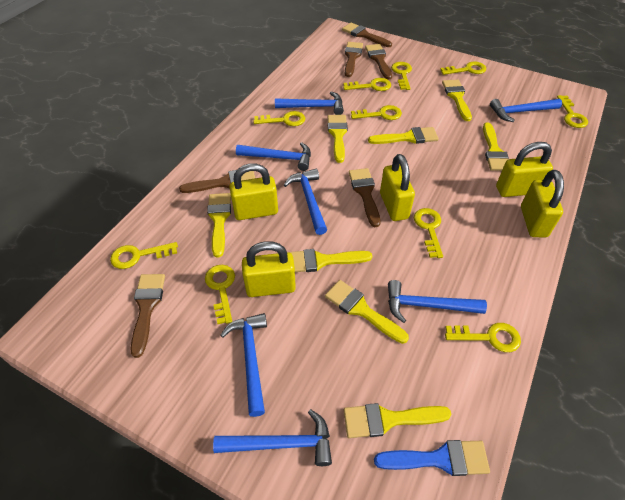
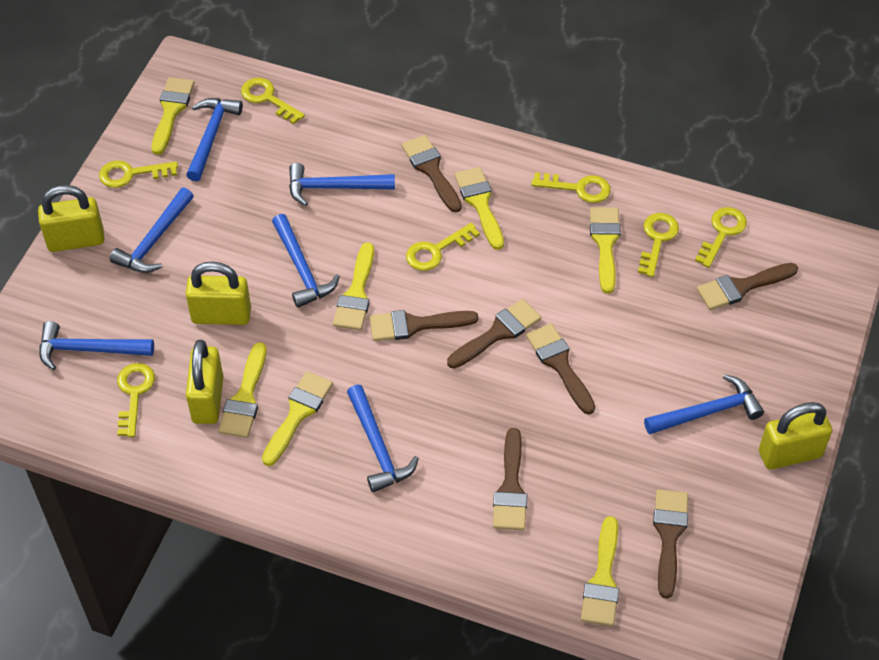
blue brush: [374,440,490,476] = 1 -> none = 0
brown brush: [130,274,165,358] [179,170,255,193] [342,23,392,47] [345,42,363,77] [349,168,380,227] [365,44,392,80] = 6 -> [370,310,478,341] [401,135,462,212] [447,299,541,369] [493,428,527,530] [526,323,595,415] [653,489,688,598] [697,263,798,310] = 7
yellow brush: [207,193,231,258] [289,249,372,272] [325,280,409,344] [328,115,348,163] [344,403,452,438] [368,127,439,144] [442,79,472,121] [483,122,509,171] = 8 -> [152,77,194,155] [218,342,266,438] [262,371,333,466] [333,243,374,330] [455,167,504,250] [581,516,619,626] [590,207,621,294] = 7
yellow key: [110,242,178,269] [205,265,235,324] [253,111,305,126] [343,78,391,91] [351,105,402,120] [391,62,412,90] [414,208,443,258] [440,61,486,75] [445,323,521,352] [557,95,588,128] = 10 -> [99,160,178,188] [117,363,155,437] [241,78,305,124] [406,223,480,271] [531,173,611,203] [638,213,679,277] [695,207,747,268] = 7
yellow padlock: [229,163,278,220] [242,241,296,297] [380,154,415,221] [496,142,553,197] [521,170,564,238] = 5 -> [38,185,104,252] [185,262,251,325] [186,340,223,424] [759,402,832,470] = 4

